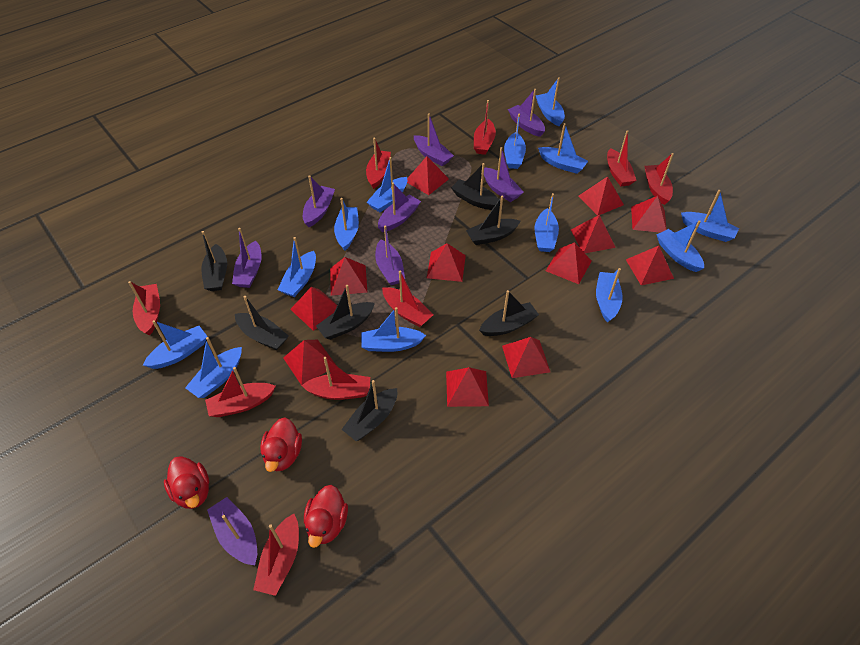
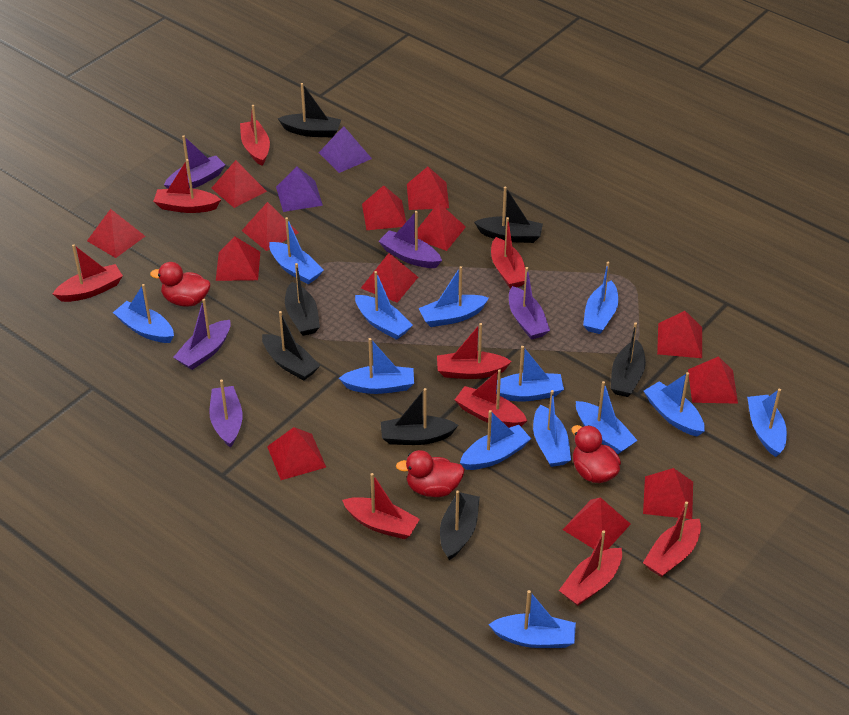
purple boat: [207,497,257,565] [232,228,262,288] [303,175,335,227] [375,225,405,285] [378,182,421,232] [414,113,454,166] [484,147,524,202] [508,89,545,137] = 8 -> [164,135,225,189] [173,299,231,370] [209,380,243,448] [379,211,442,268] [509,267,550,340] = 5
purple pyramid: none = 0 -> [276,167,323,212] [318,126,372,173] = 2
red pyramid: [283,340,337,385] [290,287,337,331] [330,257,368,296] [407,156,449,195] [427,243,466,282] [446,367,489,407] [502,337,550,378] [546,242,592,284] [571,215,616,253] [578,176,624,216] [626,246,674,285] [631,196,667,233] = 12 -> [87,209,145,258] [212,160,267,208] [216,236,260,281] [242,202,299,251] [267,427,326,480] [361,253,418,303] [362,185,406,230] [407,167,449,210] [418,202,466,251] [562,497,631,551] [643,468,693,519] [657,311,702,358] [688,356,738,404] = 13

